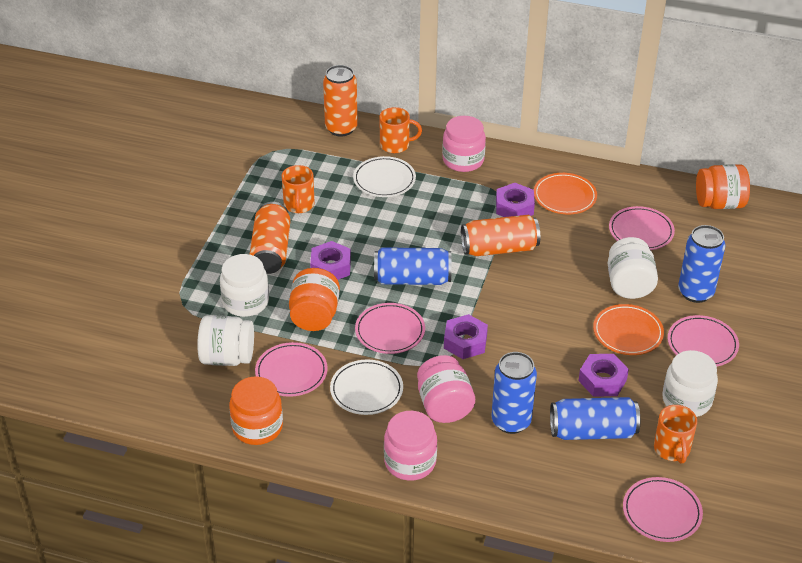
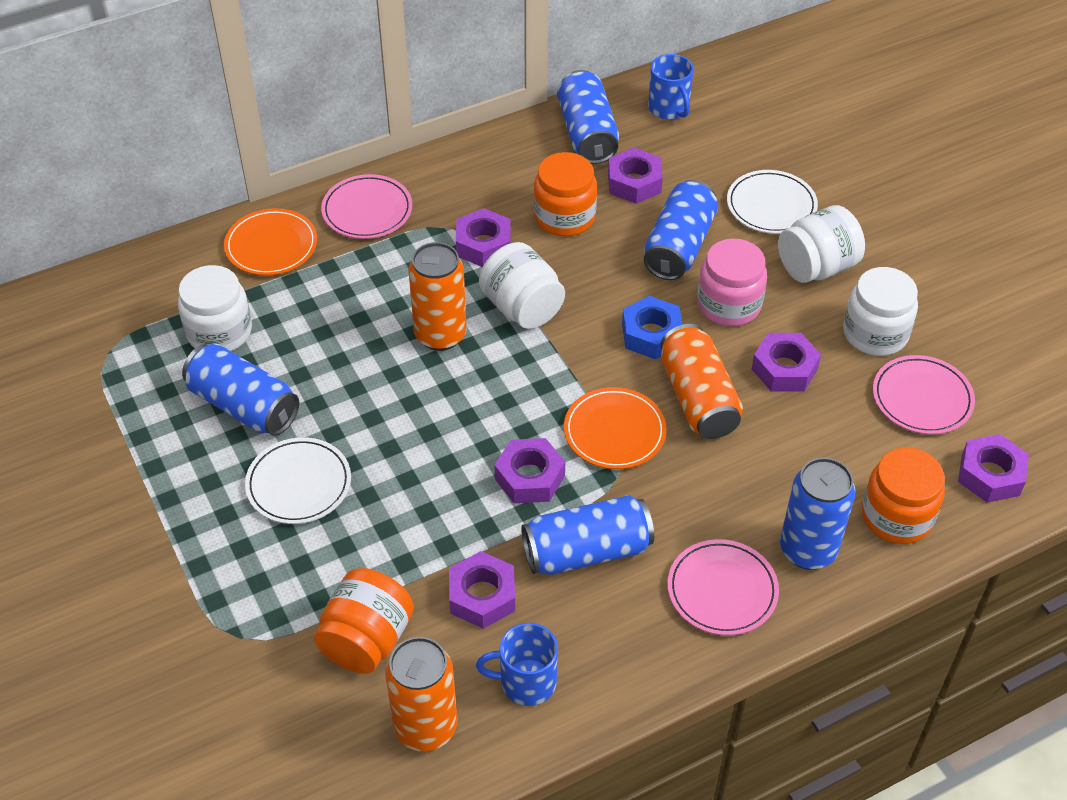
blue can: [374,247,452,285] [492,352,537,434] [550,397,640,440] [678,225,726,303] = 4 -> [182,343,299,436] [521,495,654,575] [557,70,619,164] [644,180,718,280] [780,458,855,570] = 5
blue mug: none = 0 -> [476,623,558,706] [648,54,694,120] = 2
blue nut: none = 0 -> [622,296,683,359] = 1
orange mug: [282,165,315,213] [379,107,422,153] [654,405,697,464] = 3 -> none = 0
pink jar: [384,411,437,481] [417,355,475,423] [442,116,486,172] = 3 -> [697,238,767,326] = 1
pink plate: [255,342,328,397] [355,303,425,354] [609,206,675,250] [623,477,703,542] [668,315,739,366] = 5 -> [321,174,412,239] [667,539,779,635] [873,355,975,434] = 3
purple nut: [310,241,351,280] [444,314,488,359] [496,183,535,217] [578,354,629,396] = 4 -> [449,551,515,629] [456,208,511,267] [494,438,565,503] [608,148,663,204] [752,333,821,392] [958,434,1029,503] = 6

